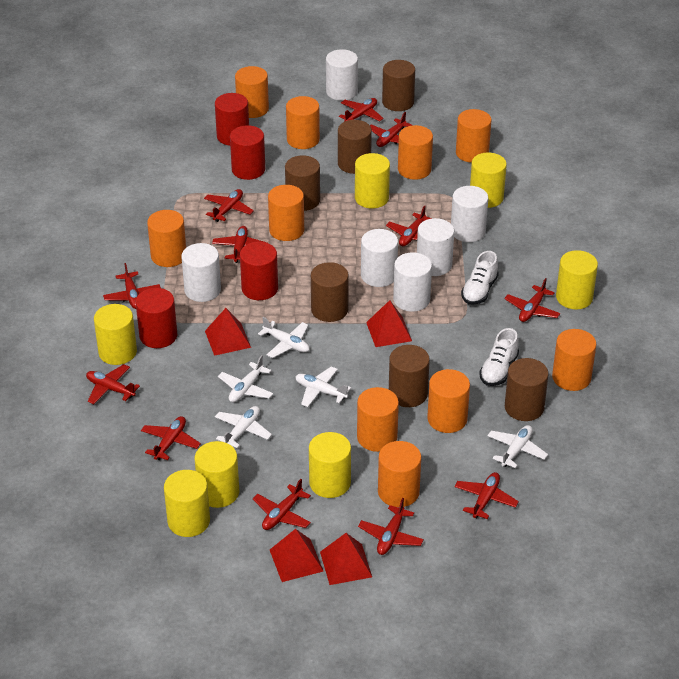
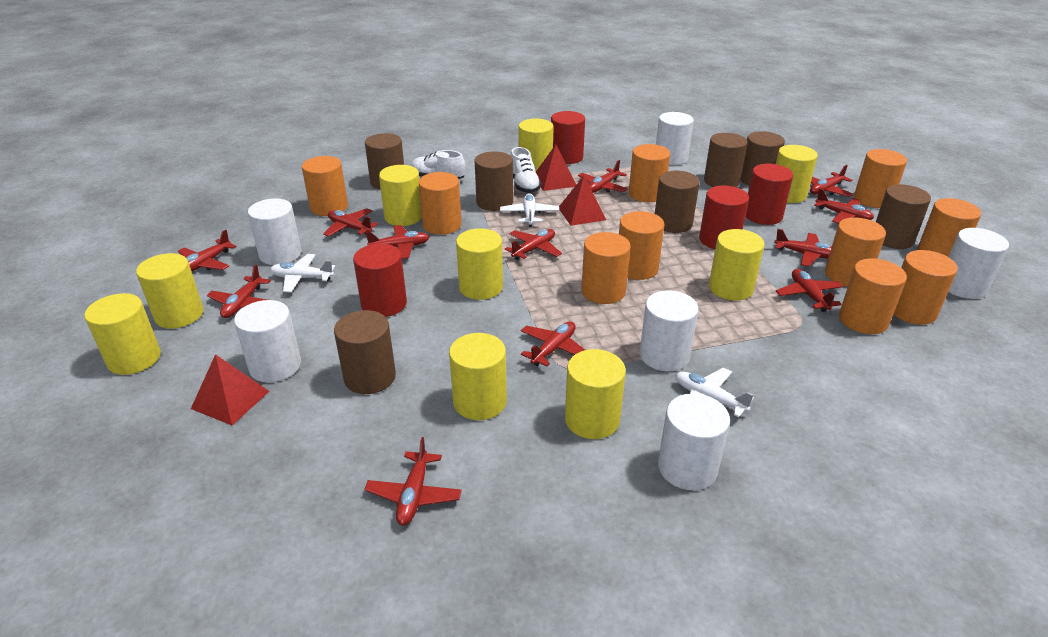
brown cylinder: [285,155,320,211] [311,262,349,322] [338,120,372,174] [382,60,415,111] [389,345,430,407] [505,358,549,421] = 6 -> [334,310,396,394] [365,133,404,190] [475,151,513,211] [655,171,700,233] [704,133,748,187] [740,131,785,186] [876,184,931,249] = 7
red pyramid: [205,308,251,356] [270,529,324,582] [320,533,372,585] [366,300,412,347] = 4 -> [191,354,270,425] [536,144,576,191] [559,176,606,226] = 3
white plane: [215,406,272,448] [218,355,273,402] [258,317,309,358] [295,366,351,407] [487,425,548,468] = 5 -> [270,254,335,293] [500,193,559,227] [676,368,754,417] = 3
yellow cylinder: [94,304,137,365] [164,470,210,537] [195,441,239,508] [309,432,351,498] [355,153,390,208] [470,153,507,208] [556,250,598,309] = 7 -> [84,293,161,375] [136,253,204,328] [379,165,422,226] [449,333,507,420] [456,228,503,300] [518,119,554,172] [565,349,626,439] [709,229,765,300] [776,145,818,203] = 9

